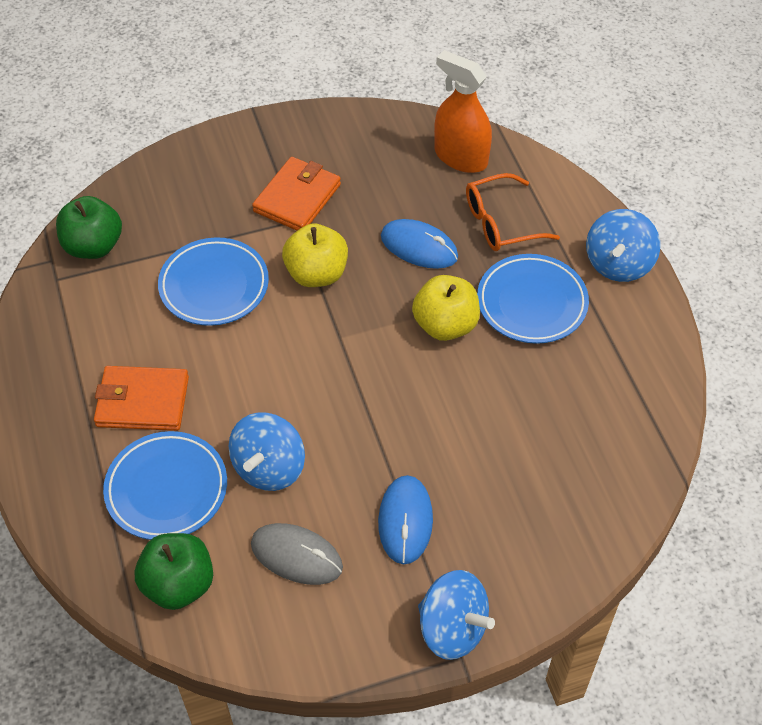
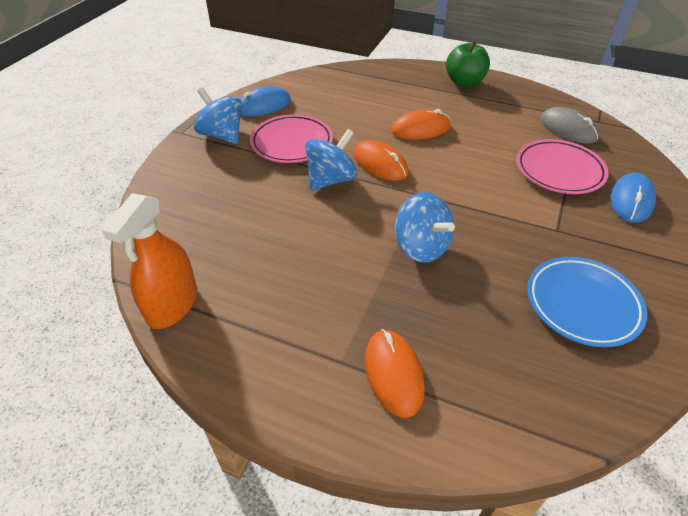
blue plate: [103,431,227,540] [158,237,269,326] [477,254,589,344] = 3 -> [527,257,647,347] = 1
green apple: [56,196,122,259] [135,533,213,610] = 2 -> [446,41,490,87] = 1
orange glasses: [466,173,560,251] = 1 -> none = 0
orange mouse: none = 0 -> [354,140,409,181] [365,329,425,418] [391,109,451,140] = 3
orange wallet: [94,366,189,431] [252,157,341,231] = 2 -> none = 0
pink plate: none = 0 -> [250,114,333,163] [516,139,609,194] = 2
yellow apple: [282,224,348,287] [412,275,480,341] = 2 -> none = 0

